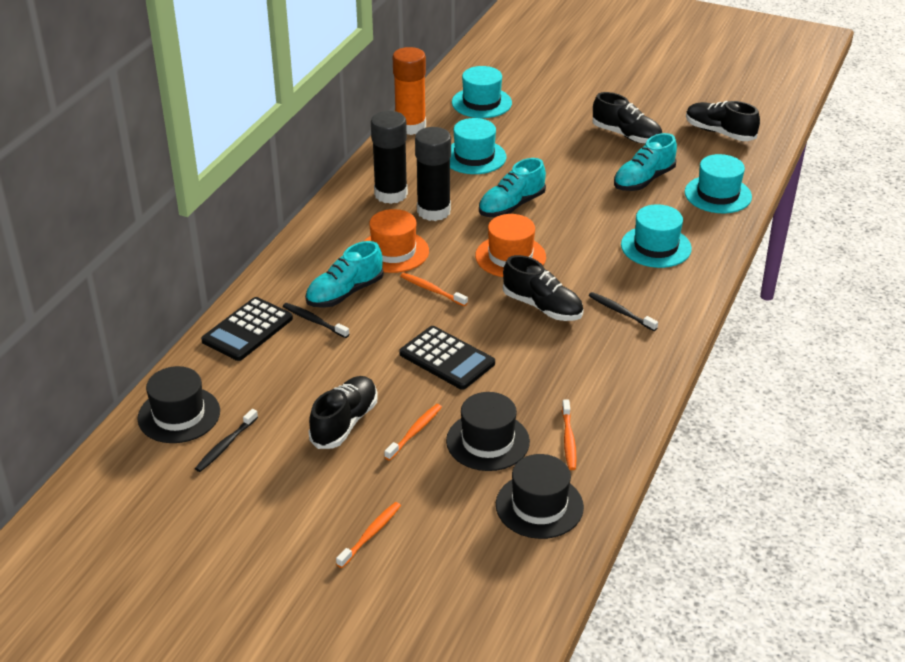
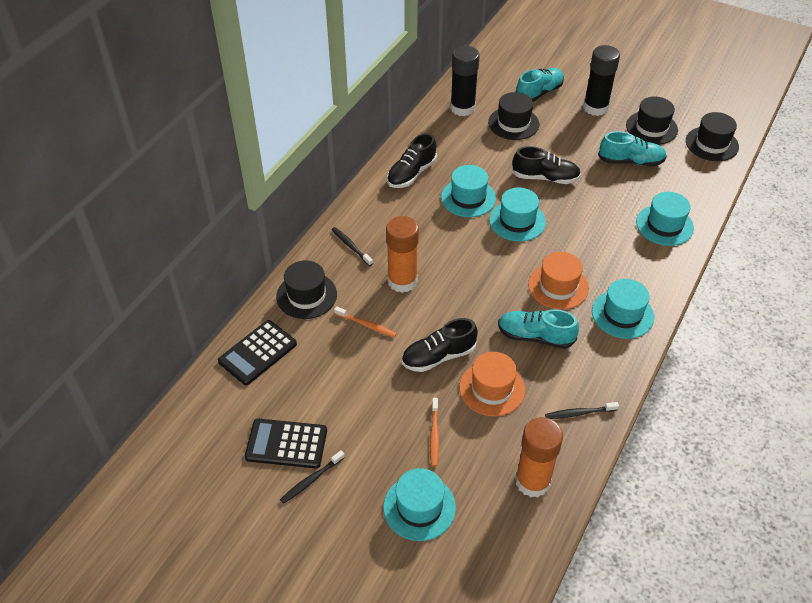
black hat: [137,366,220,443] [446,392,530,471] [496,454,584,539] = 3 -> [276,260,337,319] [488,92,539,140] [626,96,678,145] [686,112,739,161] = 4
black shoe: [309,376,378,449] [503,255,583,321] [592,92,662,144] [686,101,760,141] = 4 -> [387,133,437,188] [402,318,478,372] [512,146,581,184] = 3
orange glue stick: [393,47,426,135] = 1 -> [386,216,419,293] [515,417,563,498] = 2
orange toothbrush: [336,502,401,568] [384,404,442,460] [401,273,468,306] [562,400,577,470] = 4 -> [334,306,397,338] [430,398,439,467] = 2
turquoise hat: [450,118,506,174] [452,66,512,118] [621,204,692,268] [685,154,752,213] = 4 -> [383,468,456,541] [441,165,496,217] [489,187,546,241] [592,279,654,339] [636,192,694,246] = 5

